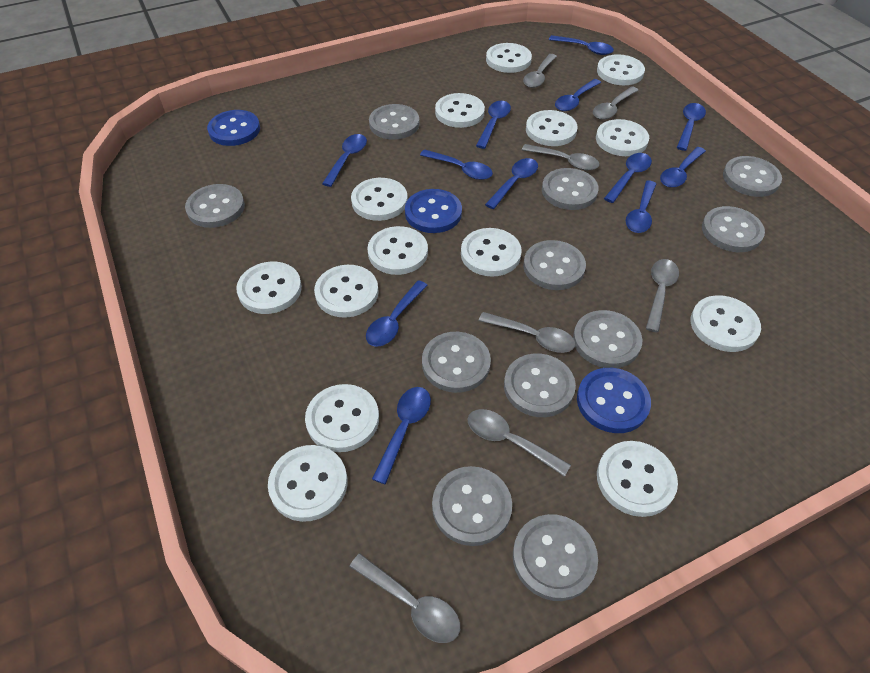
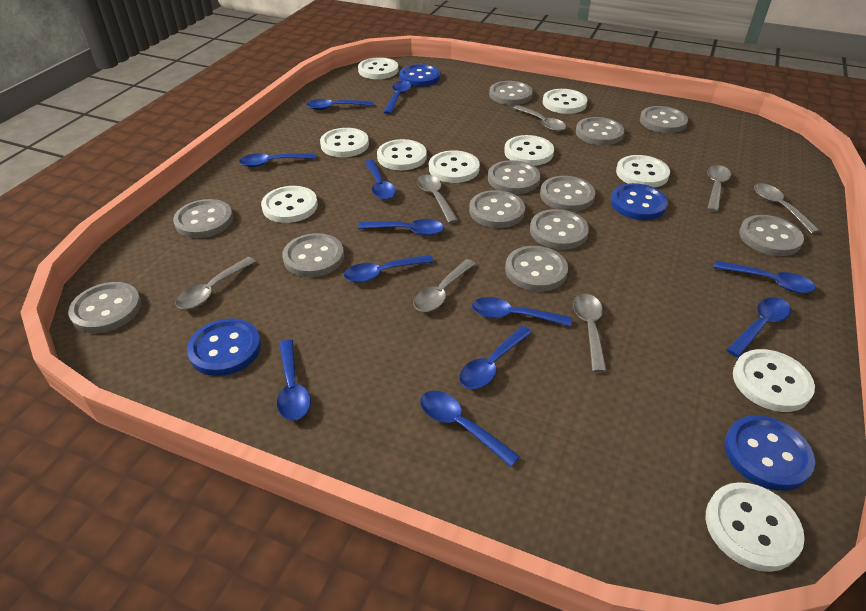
blue button: [207,110,260,146] [405,189,462,233] [577,368,651,433] = 3 -> [187,318,261,376] [399,64,440,87] [610,183,668,220] [724,415,815,491] = 4
grey button: [185,184,245,228] [369,104,419,140] [422,332,491,393] [432,466,512,546] [504,354,576,417] [513,514,598,601] [523,240,586,290] [542,168,599,210] [573,310,642,368] [702,206,765,252] [723,156,782,197] = 11 -> [68,282,141,333] [173,199,233,238] [282,233,344,277] [469,190,525,228] [488,160,540,194] [489,81,533,105] [505,246,568,291] [530,209,589,250] [540,176,595,212] [576,117,624,145] [640,106,688,133] [739,215,804,256] = 12
white button: [236,262,302,314] [268,445,348,522] [305,384,379,452] [314,265,379,318] [351,178,408,221] [367,226,428,275] [435,93,485,128] [461,228,522,277] [486,43,532,73] [526,110,578,146] [596,119,649,156] [597,54,645,85] [597,441,678,517] [690,295,761,352] = 14 -> [261,186,318,223] [320,128,369,157] [358,57,398,79] [377,139,427,170] [429,150,480,183] [504,135,554,166] [543,89,587,114] [616,155,670,188] [706,482,805,572] [733,349,815,412] = 10

